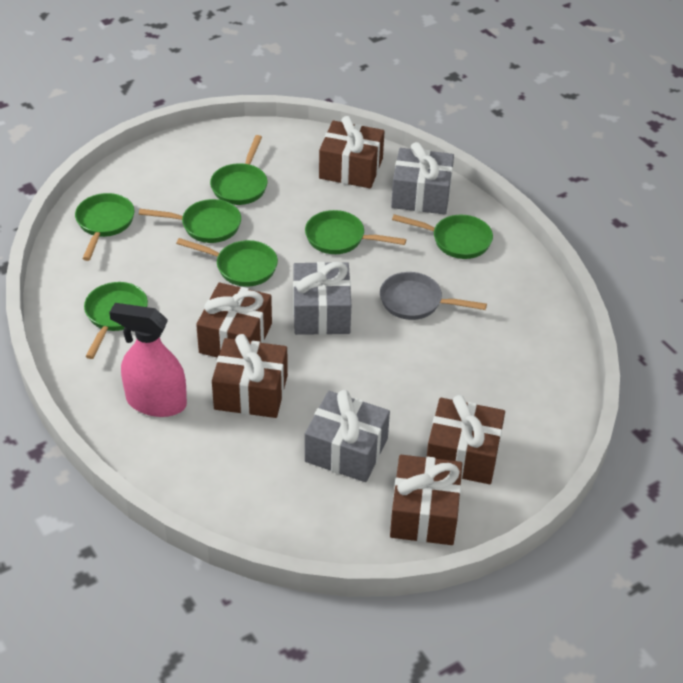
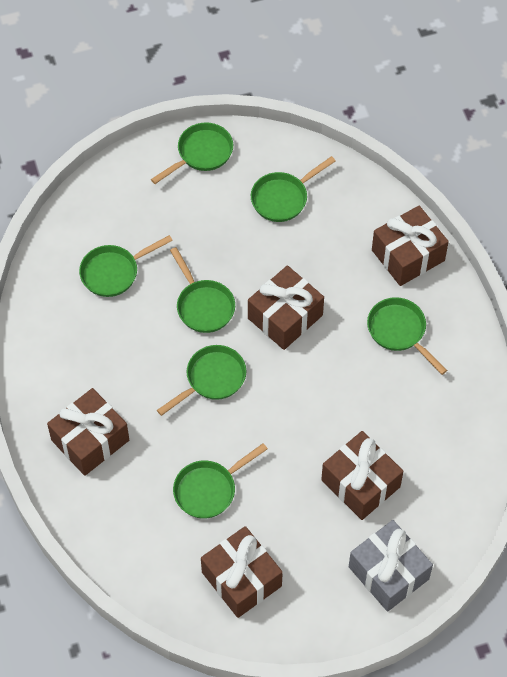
grey gift: [293,262,351,335] [305,390,390,482] [391,142,454,214] = 3 -> [349,520,433,612] = 1
grey pan: [380,272,487,320] = 1 -> none = 0
pink spray bottle: [109,303,187,417] = 1 -> none = 0

